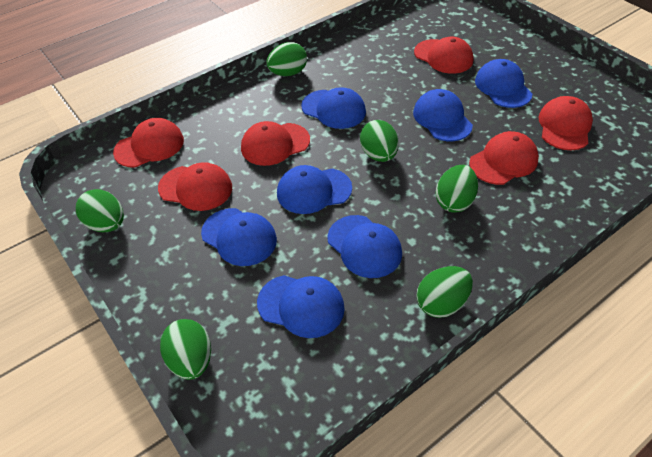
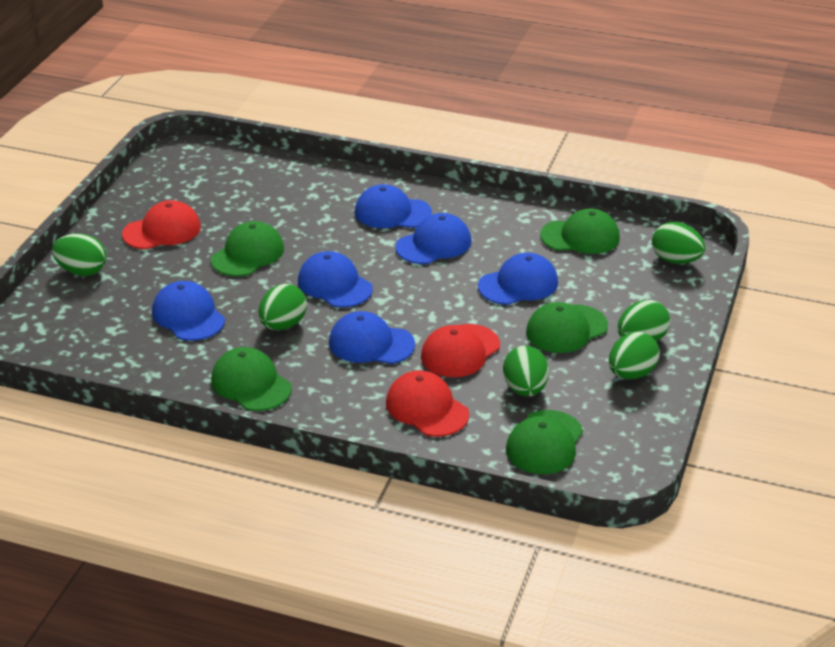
blue cap: [201,208,277,266] [257,275,345,338] [277,165,352,214] [301,87,366,129] [327,215,402,278] [413,89,473,141] [475,59,532,108] = 7 -> [152,281,225,341] [298,251,373,308] [329,311,415,364] [355,184,432,228] [395,213,471,264] [478,253,558,305] = 6
green cap: none = 0 -> [211,221,284,276] [211,347,292,411] [506,410,583,474] [526,302,608,353] [540,208,620,254] = 5
red cap: [113,118,184,168] [158,162,232,211] [241,121,310,166] [414,37,473,74] [469,131,539,185] [538,96,593,150] = 6 -> [122,200,201,249] [386,370,469,437] [421,324,500,377] = 3

